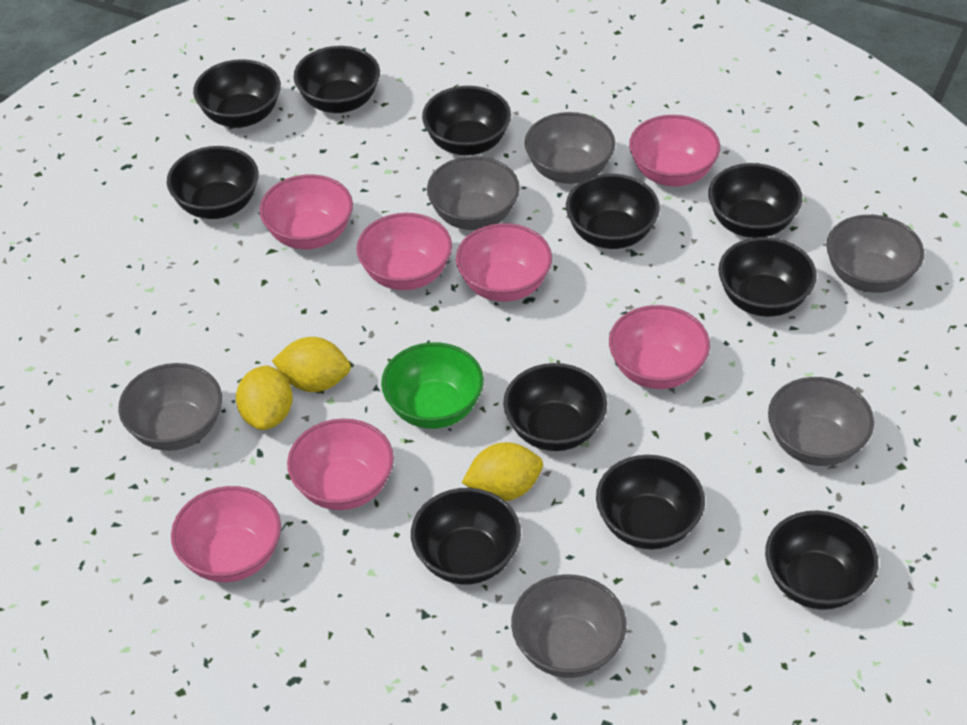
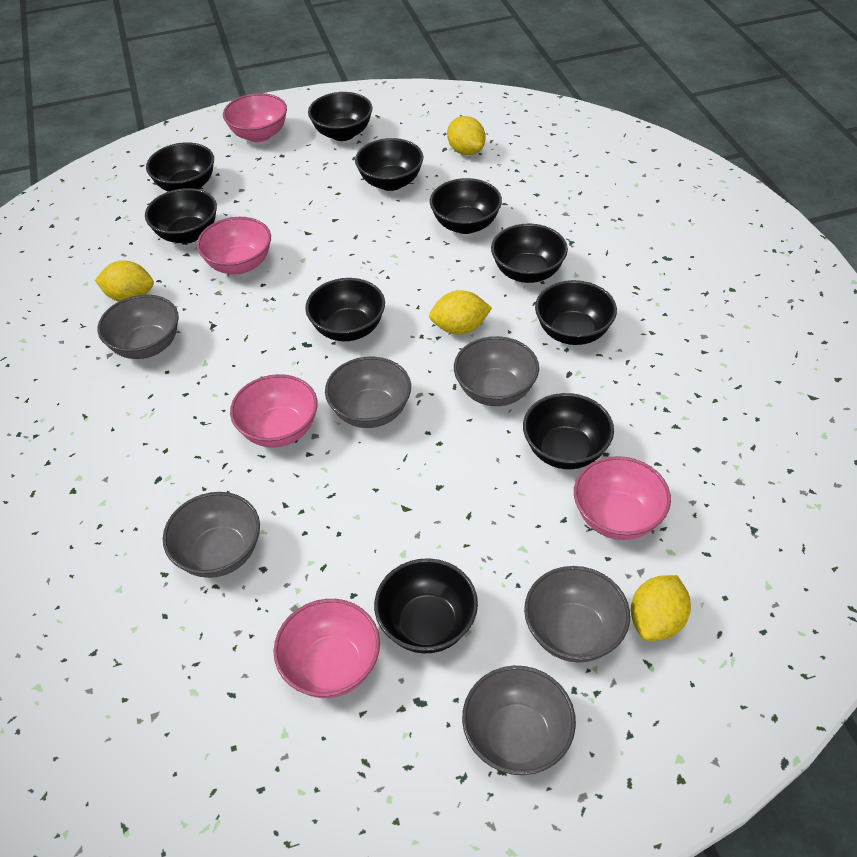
black bowl: [167,146,259,219] [193,59,281,128] [294,46,380,113] [411,488,521,585] [422,86,511,156] [503,363,607,451] [566,174,660,249] [596,455,705,549] [708,163,803,238] [718,237,817,317] [765,511,878,610] = 11 -> [145,188,217,244] [146,142,214,192] [305,278,385,341] [308,92,372,141] [355,138,423,191] [374,558,478,653] [430,178,502,234] [491,224,568,283] [523,393,614,469] [535,280,617,345] = 10
green bowl: [381,342,484,429] = 1 -> none = 0
pink bowl: [171,486,281,582] [259,174,353,249] [287,418,394,510] [357,213,452,290] [456,223,552,302] [609,305,710,389] [629,115,720,187] = 7 -> [197,217,271,274] [223,93,287,142] [230,374,318,448] [273,599,380,698] [574,456,671,540] = 5
yellow lemon: [236,365,293,430] [272,337,351,392] [462,442,543,501] = 3 -> [95,261,154,302] [429,290,492,335] [447,116,486,155] [631,575,691,641] = 4

